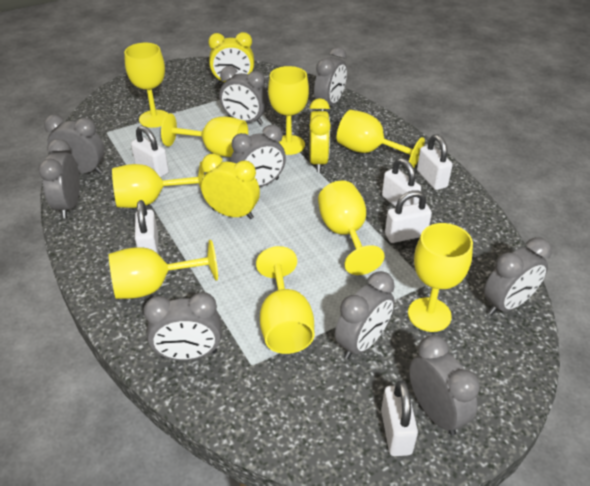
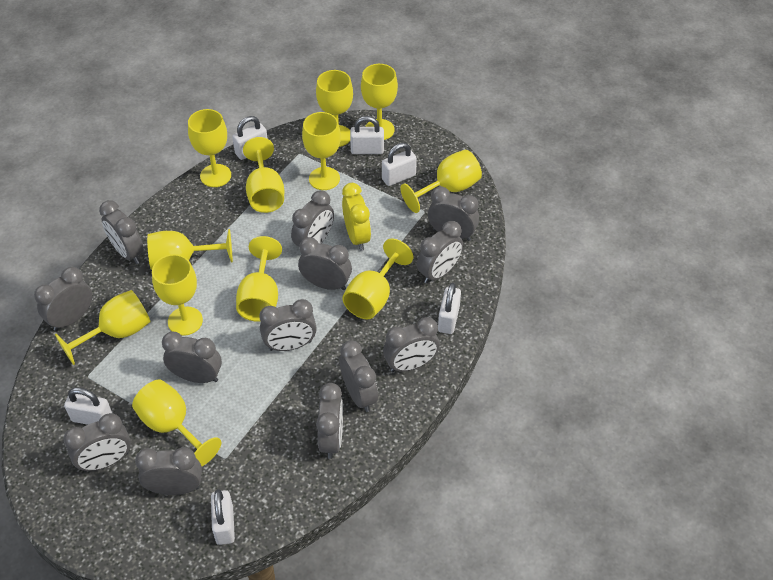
grey clock: [38,139,80,218] [44,114,104,174] [143,292,221,361] [219,66,268,125] [231,125,286,187] [314,47,347,111] [335,271,395,359] [409,335,480,436] [484,237,552,315] = 9 -> [34,267,92,331] [63,413,131,472] [99,200,144,264] [135,447,202,495] [162,332,222,383] [259,299,317,351] [291,190,334,247] [298,237,352,290] [316,383,343,459] [340,340,378,412] [383,317,440,372] [417,221,463,284] [428,187,479,241] = 13
yellow clock: [201,154,260,219] [208,32,254,84] [309,98,331,172] = 3 -> [342,183,371,251] = 1
yellow goblet: [109,240,218,299] [112,161,204,208] [124,43,169,128] [161,113,248,157] [256,246,314,354] [268,66,309,155] [318,181,385,275] [337,110,425,168] [408,223,473,332] = 9 -> [55,290,150,365] [132,380,221,466] [147,229,233,270] [152,254,203,336] [188,109,231,187] [236,236,282,322] [243,137,284,213] [302,112,341,190] [316,70,353,147] [343,239,413,319] [361,64,398,140] [400,150,482,213] = 12

